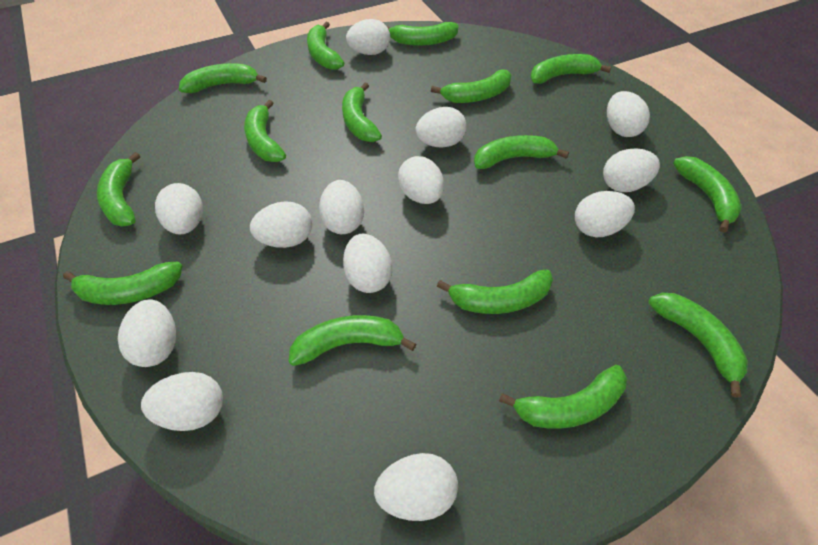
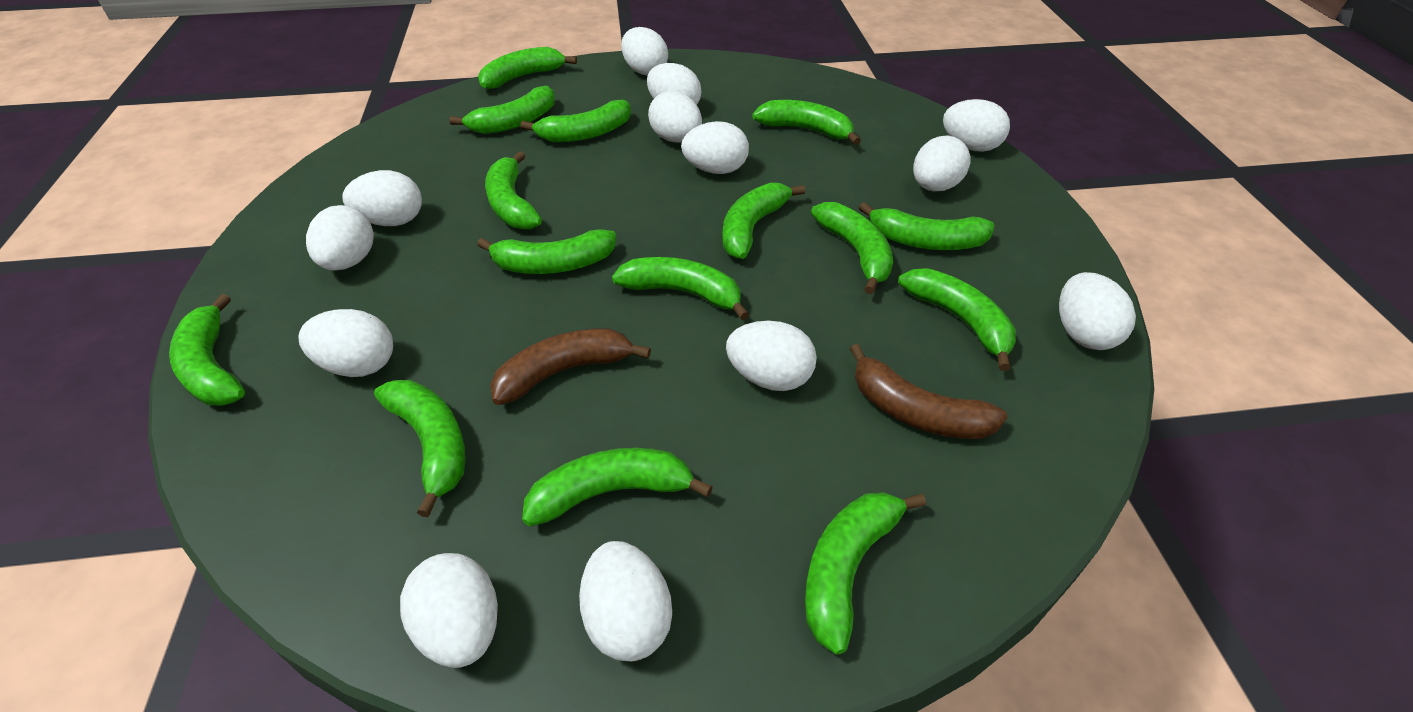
brown banana: none = 0 -> [490,329,651,405] [850,344,1008,439] = 2

